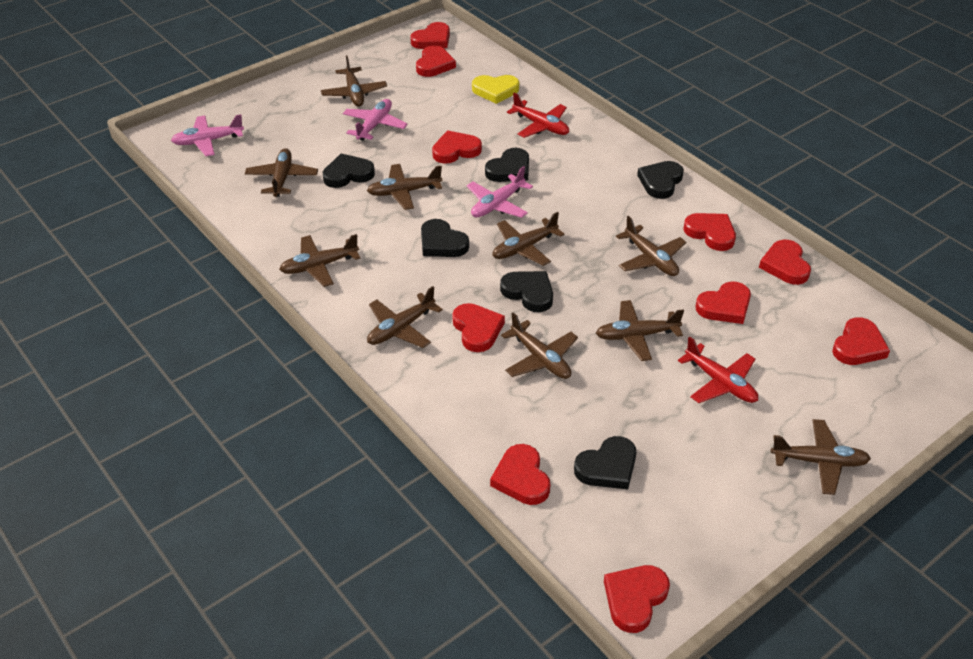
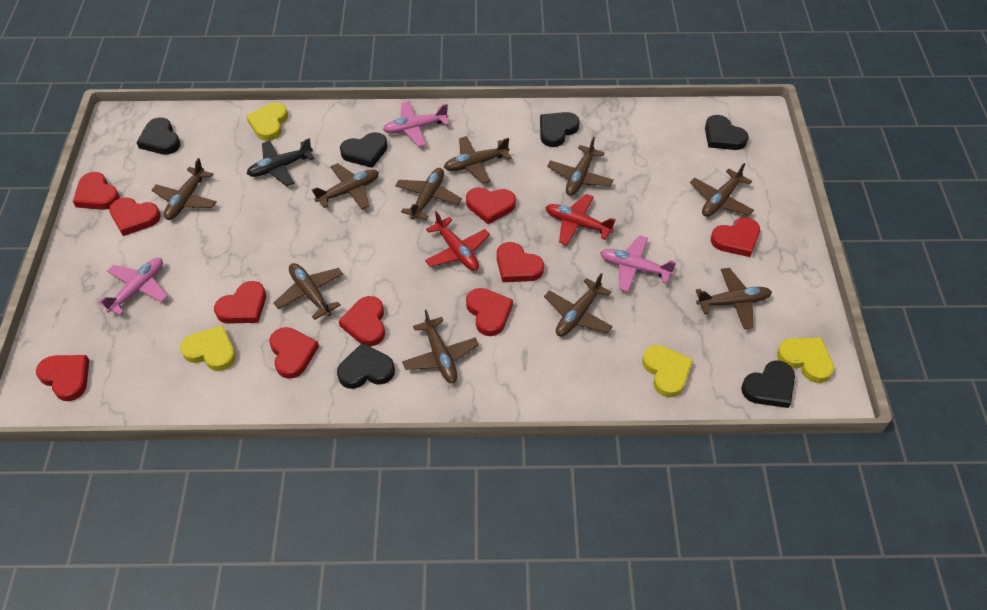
black plane: none = 0 -> [247,138,315,187] = 1
yellow heart: [472,75,519,104] = 1 -> [180,325,236,371] [246,103,288,141] [642,345,693,397] [777,337,834,383] = 4

